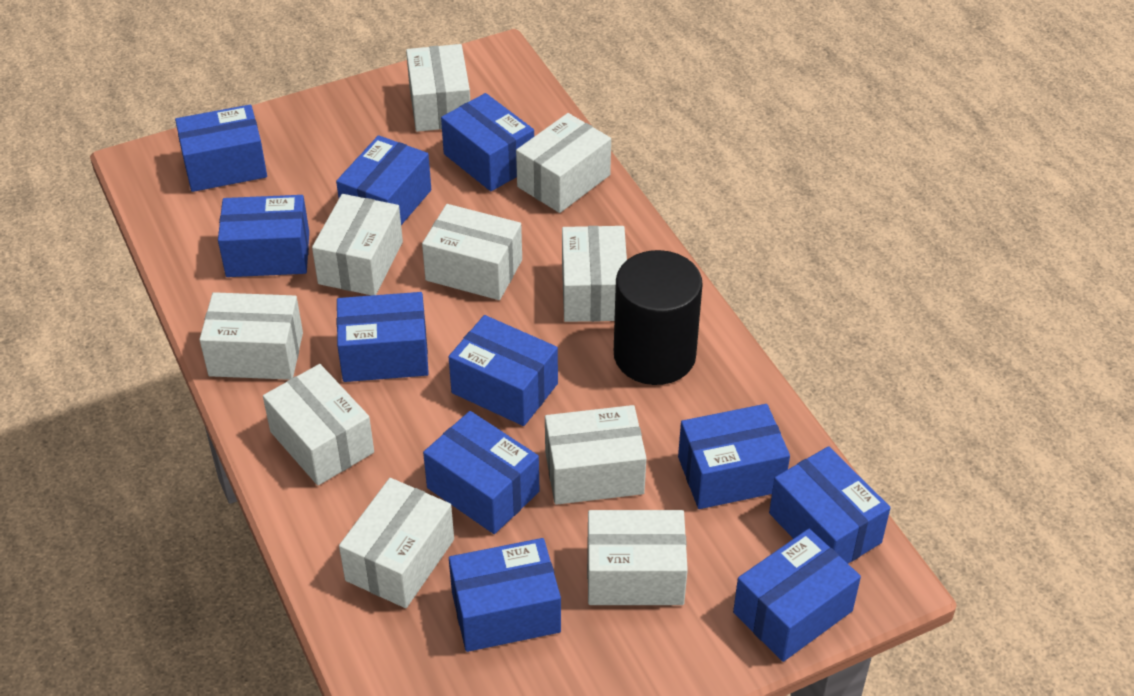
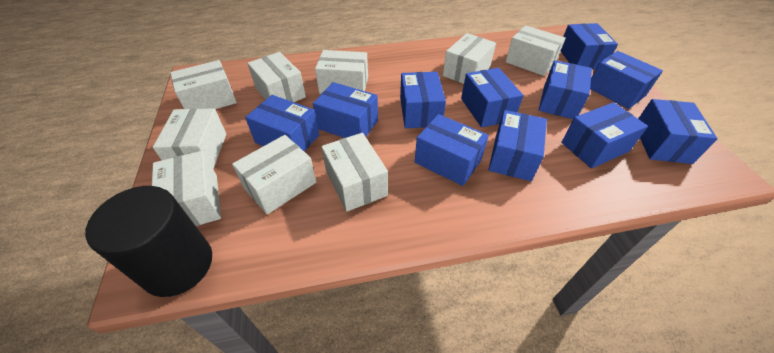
white box: [199,292,303,380] [263,364,374,485] [312,194,403,295] [339,478,454,608] [406,44,470,132] [422,204,522,300] [516,113,611,213] [545,405,646,505] [562,226,627,322] [587,510,688,605] = 10 -> [152,151,221,226] [153,108,226,169] [170,60,237,109] [232,135,316,214] [247,52,306,102] [315,50,368,94] [321,133,388,212] [443,33,496,84] [505,25,566,76] = 9

